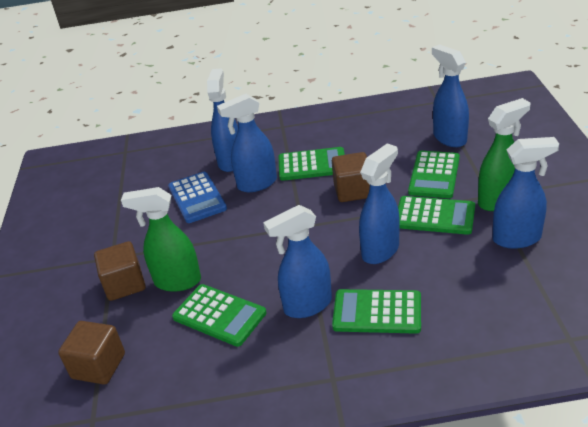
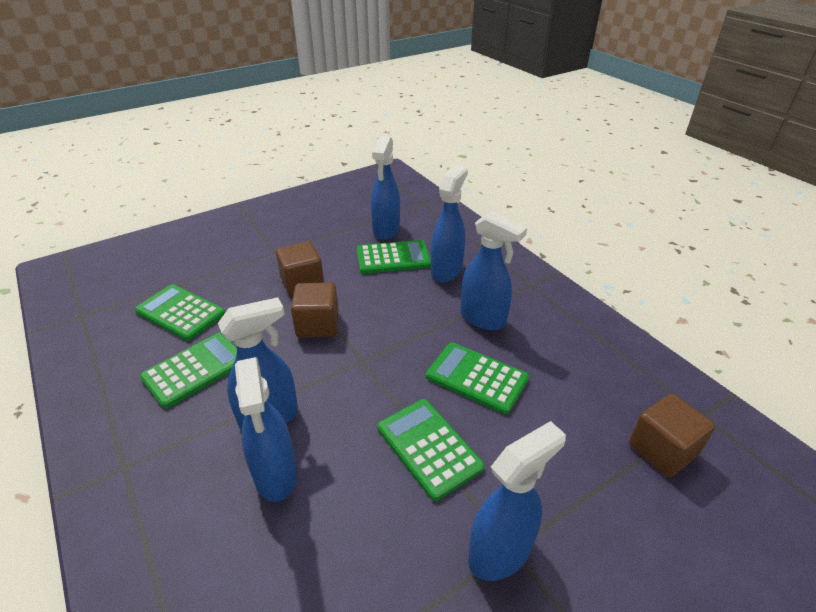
blue calculator: [168,172,227,223] = 1 -> none = 0
green spray bottle: [121,187,201,292] [478,98,531,211] = 2 -> none = 0

